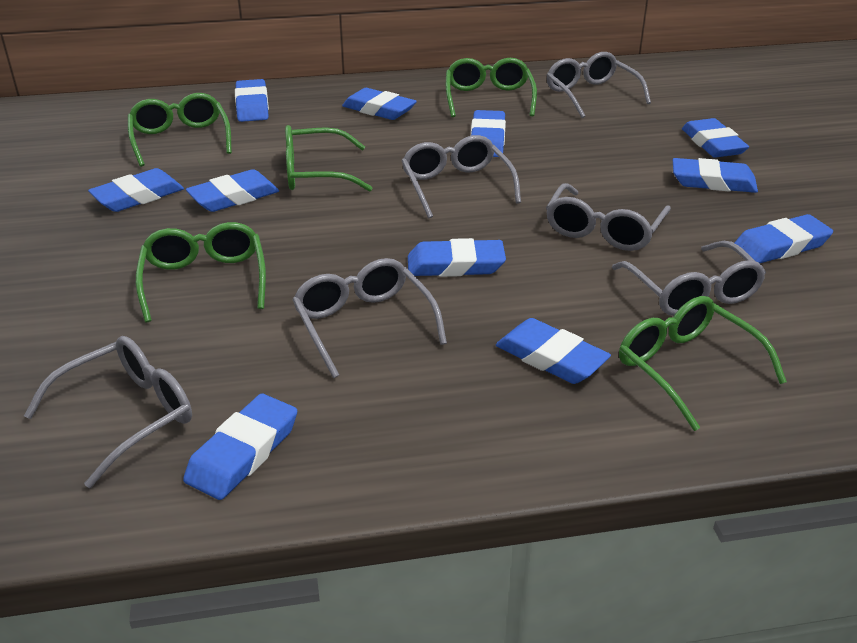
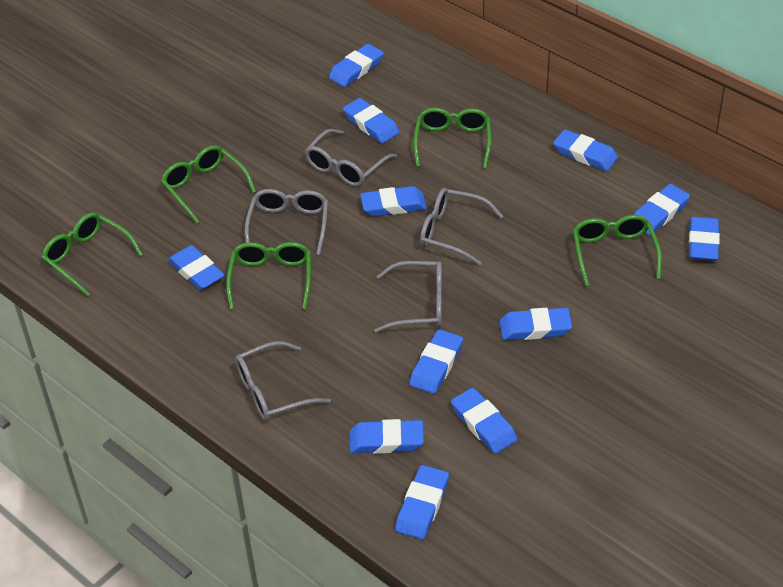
blue eraser: [88,168,184,212] [183,394,297,500] [186,169,279,212] [235,79,269,122] [342,88,417,120] [408,238,506,277] [471,110,506,157] [496,318,611,384] [673,158,758,193] [682,118,749,158] [735,214,833,263] = 11 -> [168,245,225,290] [329,44,384,87] [343,98,400,143] [350,419,424,454] [360,186,427,216] [395,465,449,539] [410,329,463,394] [451,388,517,454] [500,308,572,340] [553,129,618,171] [634,184,690,235] [689,217,720,261] = 12
grey glasses: [24,336,192,488] [292,258,447,378] [402,135,521,218] [546,183,671,251] [547,52,651,118] [612,241,766,316] = 6 -> [235,341,331,421] [245,189,328,255] [305,129,397,186] [374,261,442,333] [420,188,503,266] = 5

